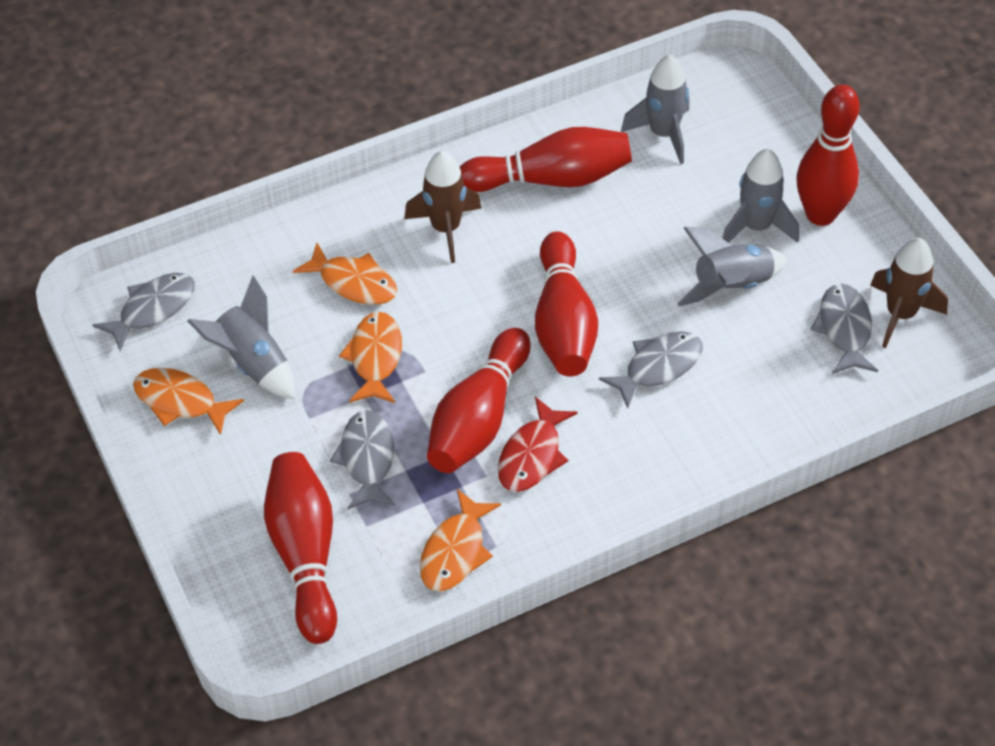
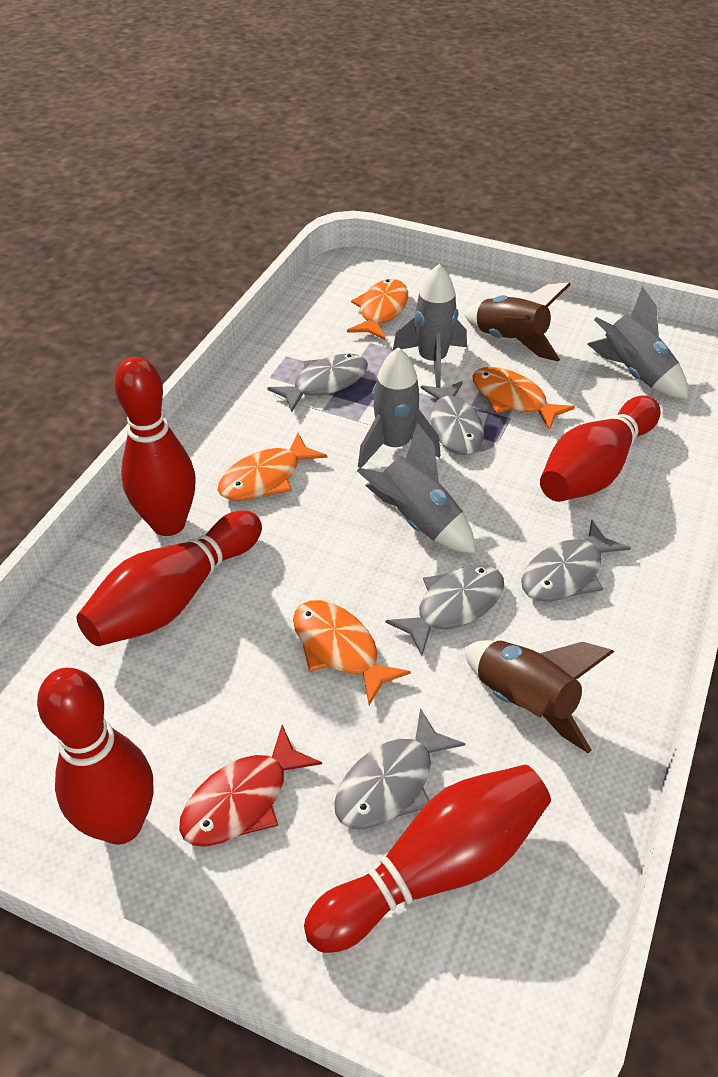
grey fish: [93,273,195,351] [330,410,395,509] [599,331,703,408] [811,283,878,374] = 4 -> [267,353,368,412] [334,708,465,829] [386,565,504,656] [421,381,489,455] [521,520,631,602] = 5

